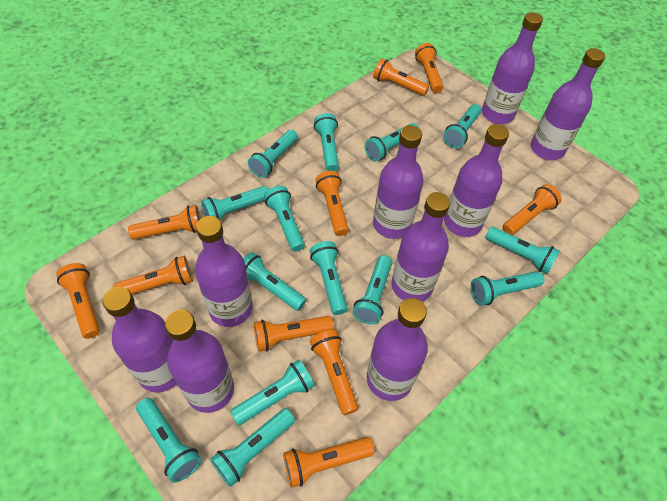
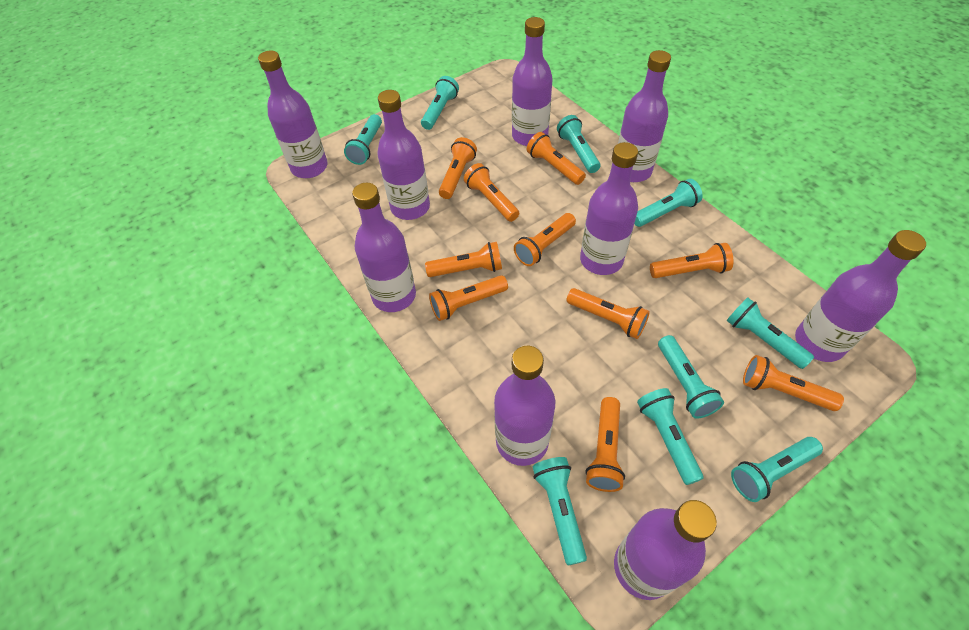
turquoise flashlight: [136,398,202,483] [201,186,269,220] [210,408,295,487] [230,360,315,425] [243,252,306,311] [248,130,298,178] [264,186,305,252] [310,241,347,315] [314,113,339,171] [353,255,392,324] [365,123,419,161] [443,104,481,148] [470,271,544,305] [486,227,560,274] = 14 -> [344,114,382,165] [421,76,459,130] [533,457,587,565] [557,115,601,173] [634,179,703,227] [637,388,703,485] [658,335,724,419] [727,297,814,369] [731,437,823,502] = 9

